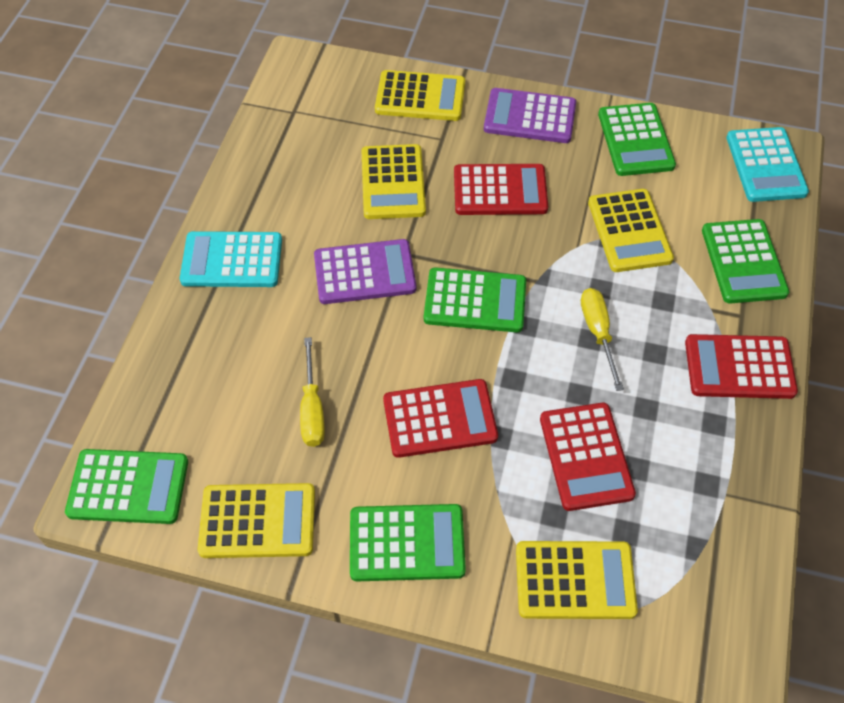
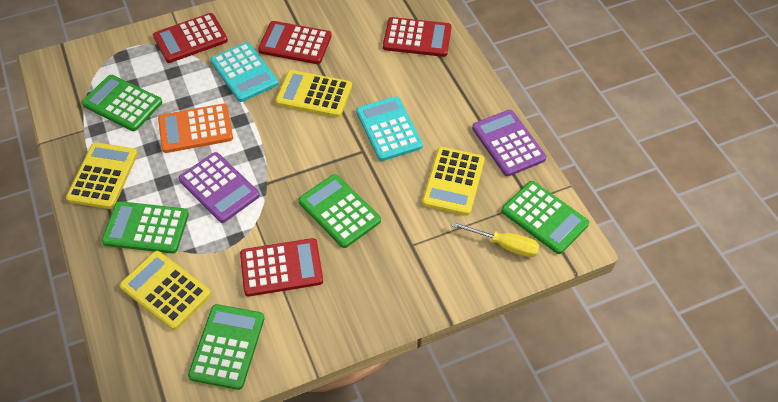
orange calculator: none = 0 -> [158,103,233,153] = 1
yellow calculator: [198,483,315,558] [361,144,426,219] [375,70,465,121] [516,541,638,619] [588,189,674,272] = 5 -> [66,142,138,209] [120,251,211,330] [276,70,352,117] [422,147,485,216] = 4
yellow screwdriver: [300,337,325,447] [581,288,624,391] = 2 -> [451,222,540,257] = 1

